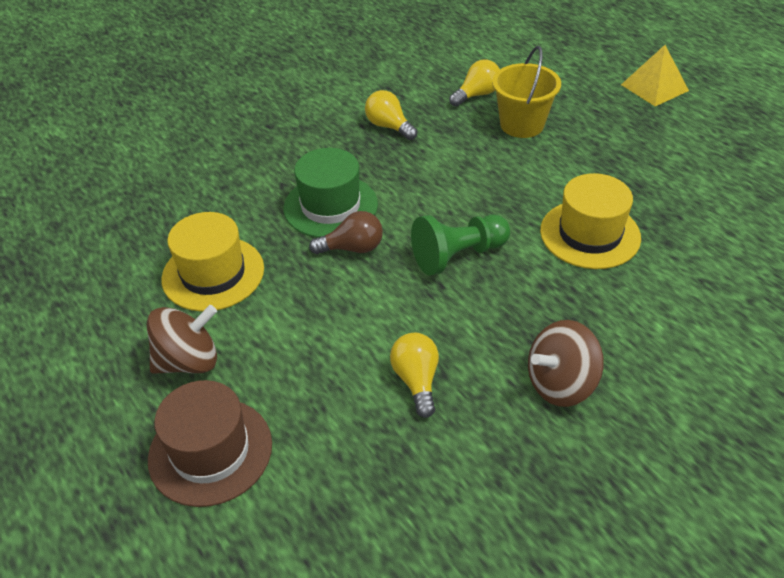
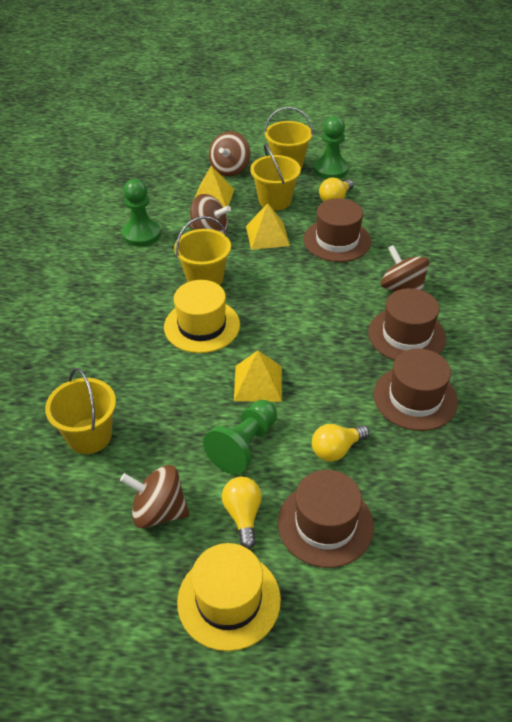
brown hat: [148,380,272,507] = 1 -> [278,470,374,568] [304,198,371,262] [368,288,446,360] [373,349,458,431] = 4
brown light bulb: [309,211,383,254] = 1 -> none = 0
brown spinning top: [147,305,217,374] [528,320,604,407] = 2 -> [120,465,190,528] [189,194,231,234] [209,131,251,177] [381,245,429,291] = 4
green hat: [284,148,378,238] = 1 -> none = 0
green pawn: [411,215,510,275] = 1 -> [122,179,161,246] [203,400,277,474] [314,116,349,179] = 3
yellow bucket: [492,46,561,138] = 1 -> [45,368,116,454] [174,216,231,285] [250,144,301,211] [264,107,313,168] = 4
yellow pyramid: [621,45,689,106] = 1 -> [195,166,235,207] [234,350,282,402] [246,203,290,250] = 3

